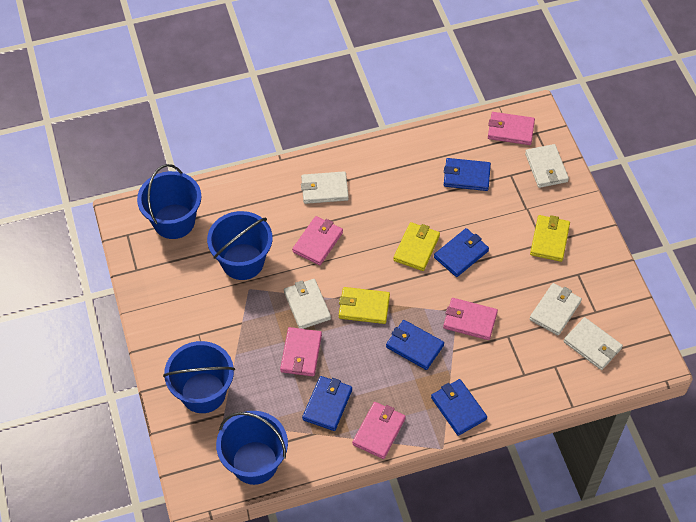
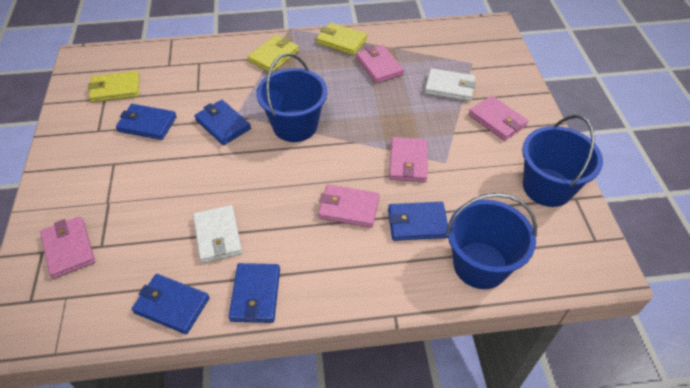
blue bucket: [137,164,201,239] [163,341,235,413] [207,211,273,280] [216,411,288,485] = 4 -> [256,53,327,142] [446,193,537,289] [522,115,603,207] = 3
white wallet: [284,279,331,329] [301,171,349,204] [525,144,569,188] [530,283,582,335] [564,317,623,370] = 5 -> [193,205,242,263] [425,68,476,101] = 2

